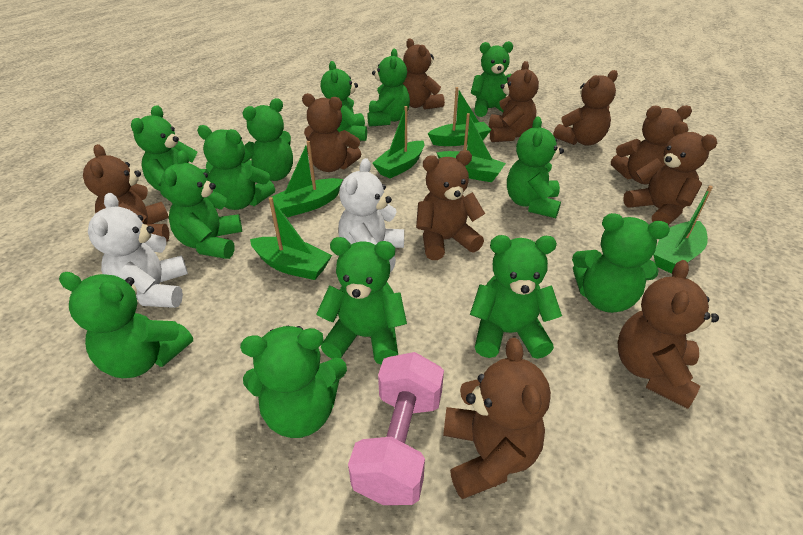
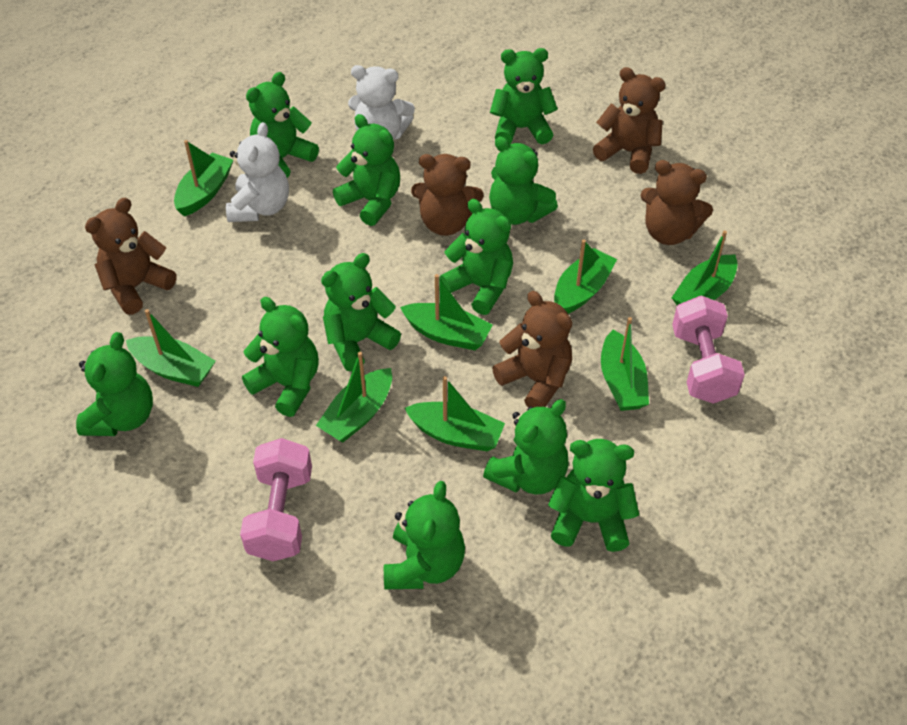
brown teddy bear: [83,144,169,242] [302,93,361,172] [403,38,445,110] [416,150,485,260] [443,338,551,499] [489,61,539,142] [553,70,618,146] [611,105,692,184] [618,260,719,409] [623,121,717,225] = 10 -> [85,198,176,315] [411,154,484,236] [492,291,572,408] [593,67,666,174] [640,160,713,245] = 5
green boat: [250,197,332,280] [272,141,343,217] [372,106,424,178] [428,87,491,146] [436,113,506,182] [653,186,713,274] = 6 -> [126,309,216,387] [174,140,234,216] [316,352,392,443] [400,274,493,350] [404,376,505,451] [554,239,617,314] [601,317,649,411] [672,231,738,306] = 8
green teddy bear: [59,272,193,378] [131,105,210,198] [160,150,242,259] [197,125,275,210] [240,326,347,438] [241,98,293,181] [316,237,407,365] [320,61,367,141] [367,49,410,127] [470,235,562,359] [471,41,513,117] [507,117,564,218] [572,213,670,313] = 13 -> [76,332,153,436] [242,297,319,417] [246,72,319,178] [321,253,401,372] [333,114,400,226] [384,481,465,589] [439,199,513,315] [483,399,569,495] [489,137,558,225] [490,48,558,145] [548,439,639,552] = 11
pink dumbbell: [348,352,444,505] = 1 -> [240,438,312,561] [672,295,745,404] = 2

